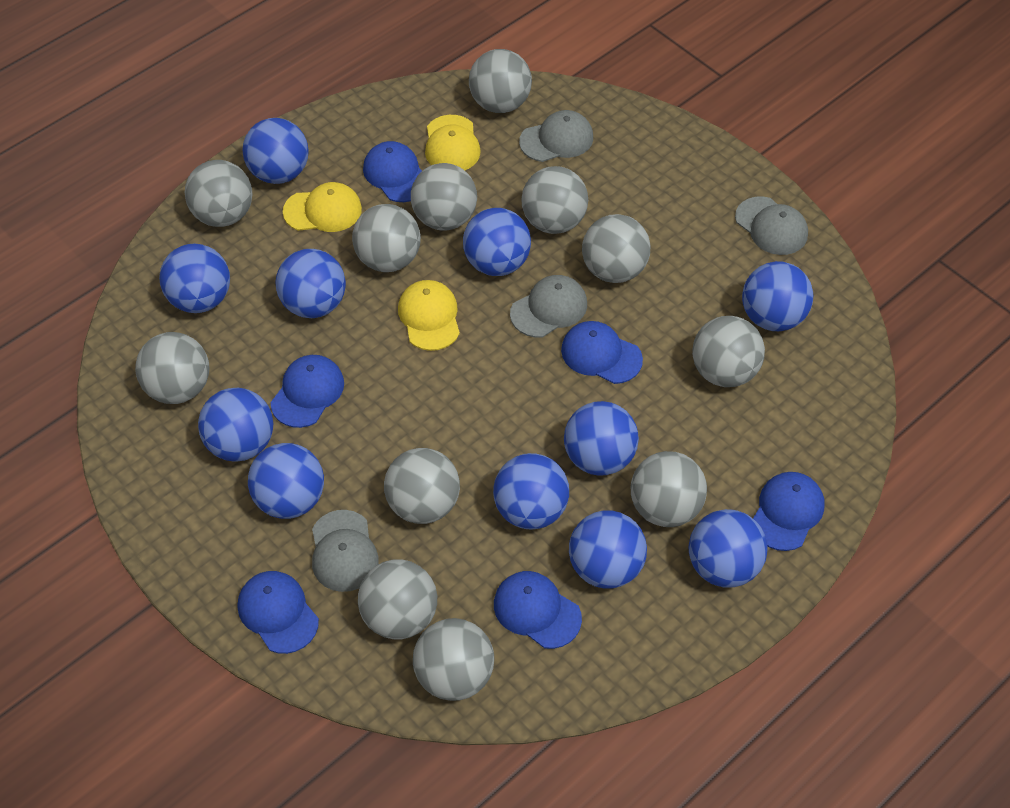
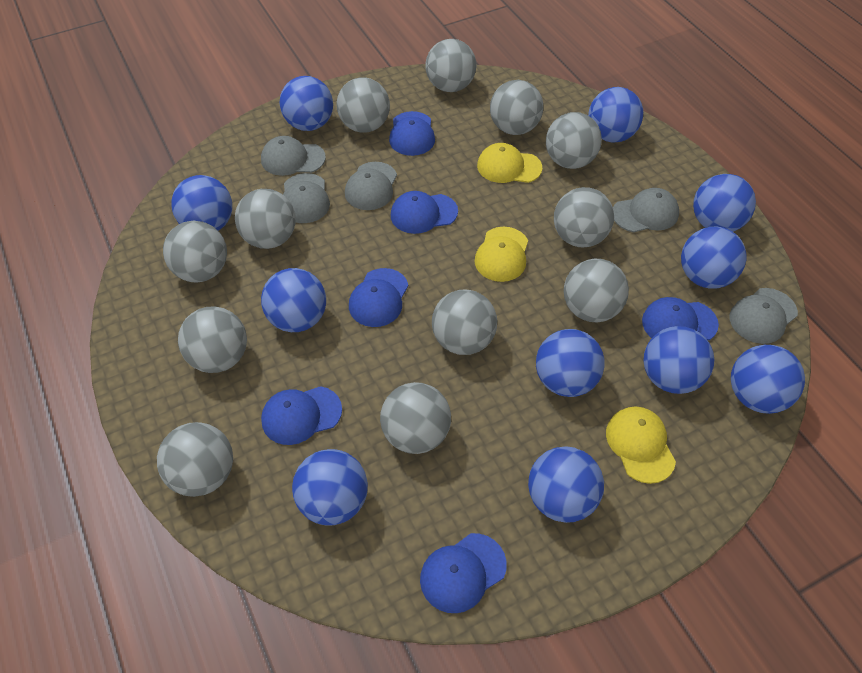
grey cap: [312,510,379,592] [510,275,587,337] [519,110,593,162] [735,196,808,255] = 4 -> [261,136,326,176] [283,173,330,223] [345,162,397,210] [613,188,679,232] [730,288,798,344] = 5

